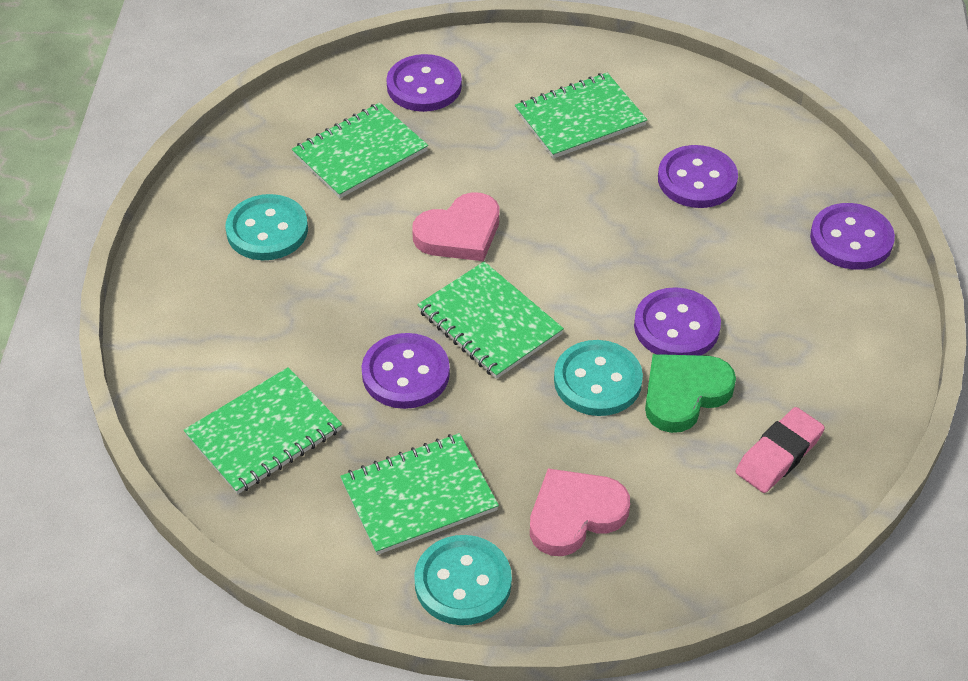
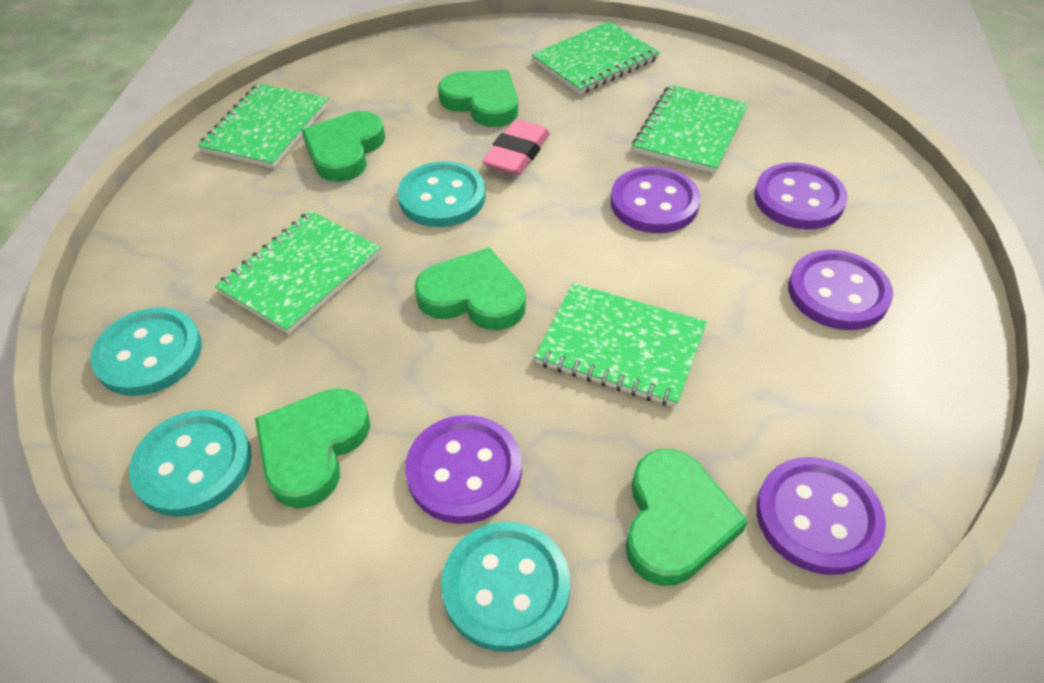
green heart: [645,354,736,433] = 1 -> [255,388,370,509] [302,111,385,182] [414,247,526,330] [438,70,518,127] [626,449,748,586] = 5
pink heart: [412,192,499,261] [530,468,630,556] = 2 -> none = 0
turquoise button: [225,194,308,260] [414,535,512,625] [554,340,643,416] = 3 -> [90,307,202,396] [129,410,252,517] [398,161,486,227] [441,522,570,652] = 4

